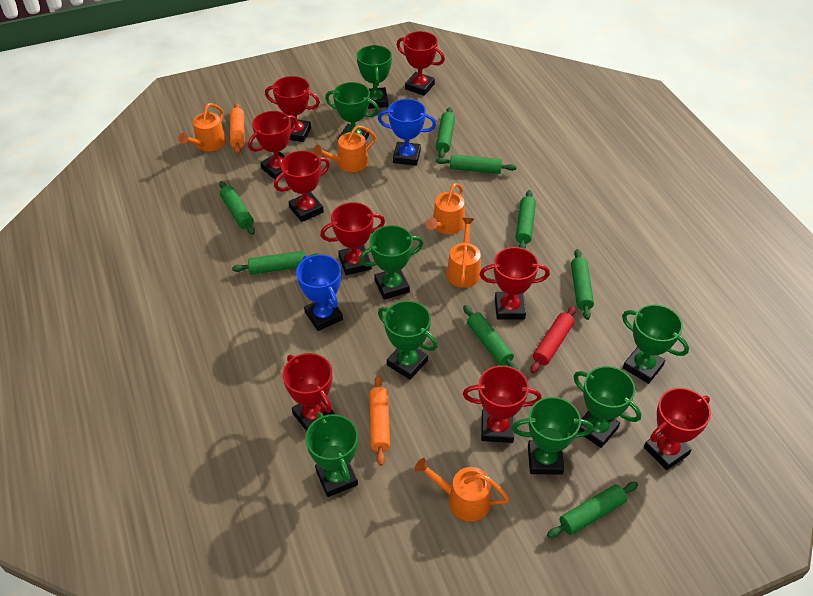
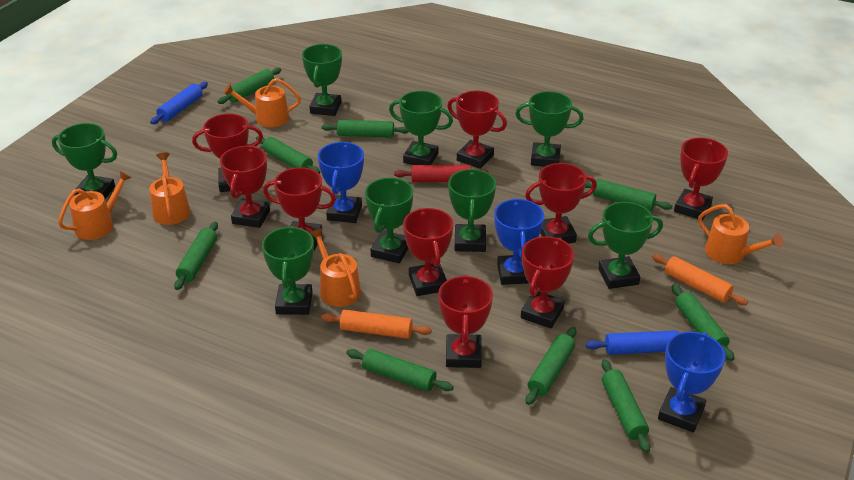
blue rolling pin: none = 0 -> [150,82,208,124] [586,330,679,355] = 2
blue trophy: [296,254,343,331] [378,99,436,166] = 2 -> [318,142,364,223] [494,198,544,285] [658,332,726,433] = 3
green rolling pin: [219,181,255,235] [232,251,319,275] [436,107,455,158] [436,154,517,174] [463,305,518,370] [516,190,536,249] [547,482,638,538] [571,249,594,320] = 8 -> [174,222,218,290] [217,68,281,104] [256,136,320,174] [322,120,409,138] [346,349,454,391] [526,327,576,405] [585,179,672,211] [601,359,650,453] [671,284,735,361] = 9

